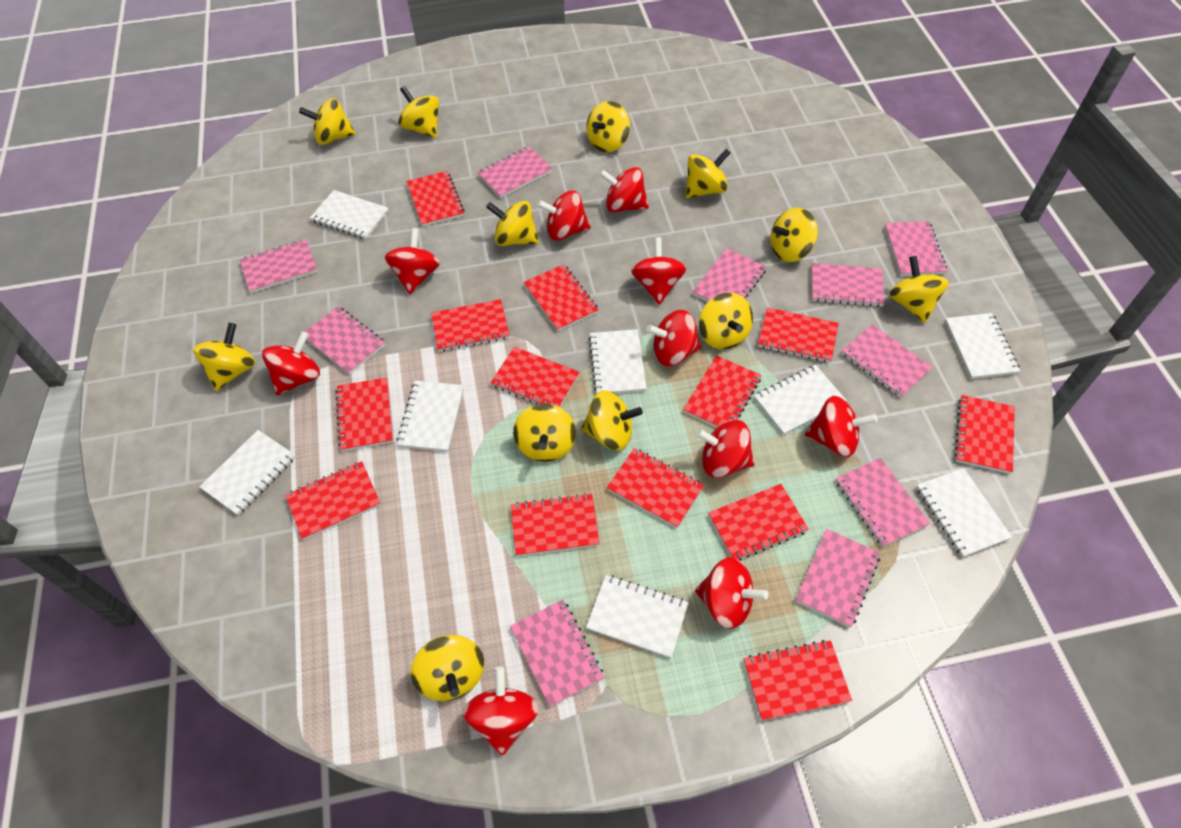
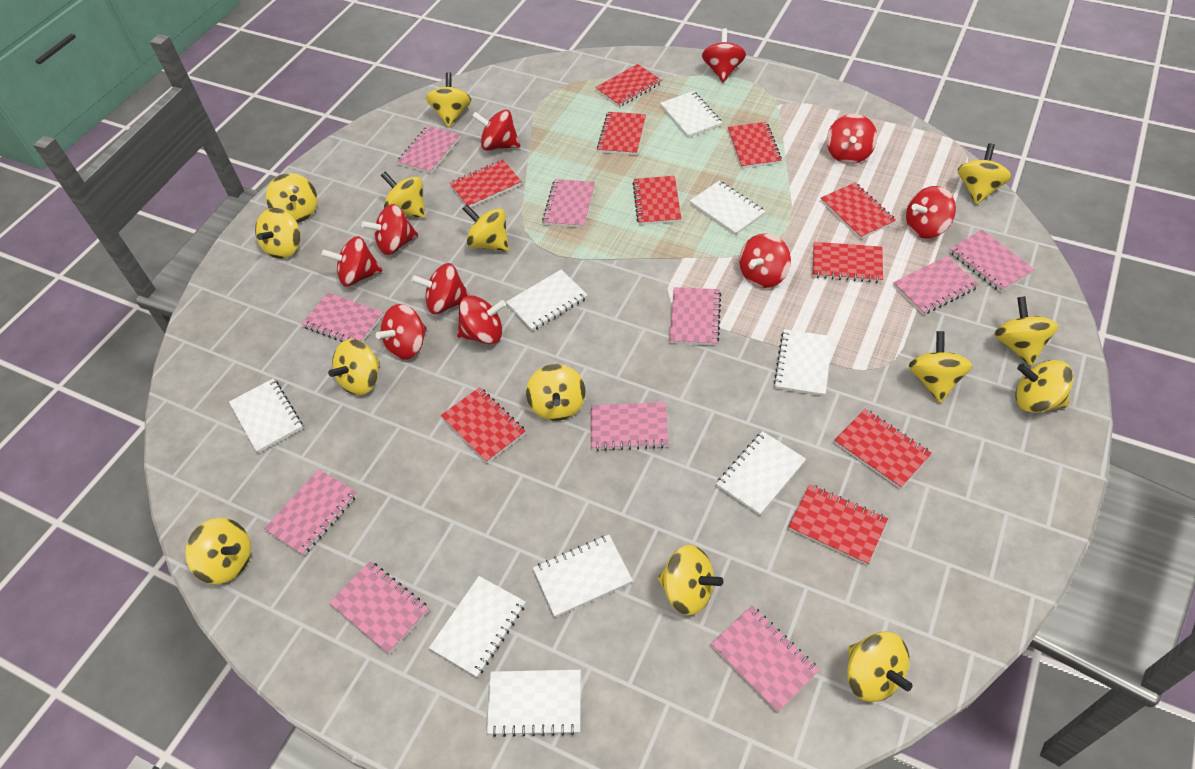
red notebook: [285,461,381,540] [336,377,393,451] [406,171,464,227] [431,299,509,352] [491,347,580,407] [511,493,600,556] [524,264,599,331] [607,448,704,528] [683,355,761,428] [708,484,809,561] [744,640,852,721] [758,307,839,363] [955,395,1015,474] = 13 -> [441,387,526,463] [450,160,522,208] [595,64,662,107] [597,112,646,155] [633,176,681,225] [728,122,782,169] [788,484,888,565] [813,242,883,283] [821,183,896,239] [834,409,932,489] = 10
white notebook: [199,430,296,515] [310,190,389,239] [397,381,464,452] [586,575,689,658] [589,329,647,394] [754,365,847,435] [916,468,1012,557] [945,313,1020,379] = 8 -> [229,378,303,453] [429,576,526,678] [487,670,581,737] [506,270,587,331] [533,535,633,617] [660,91,722,138] [690,181,766,235] [716,431,806,515] [774,329,833,396] = 9
yellow spinning top: [193,323,255,391] [299,98,356,145] [398,86,439,138] [411,635,484,701] [486,201,539,246] [513,403,576,462] [581,390,643,451] [586,101,630,152] [686,149,731,198] [699,293,753,350] [770,208,818,262] [889,256,949,323] = 12 -> [185,518,251,584] [255,208,301,259] [266,173,317,223] [328,339,380,395] [381,172,425,218] [426,72,471,127] [463,204,509,251] [526,364,585,421] [658,545,724,615] [847,632,913,702] [909,331,973,403] [958,144,1011,205] [994,296,1059,366] [1015,360,1073,413] = 14

